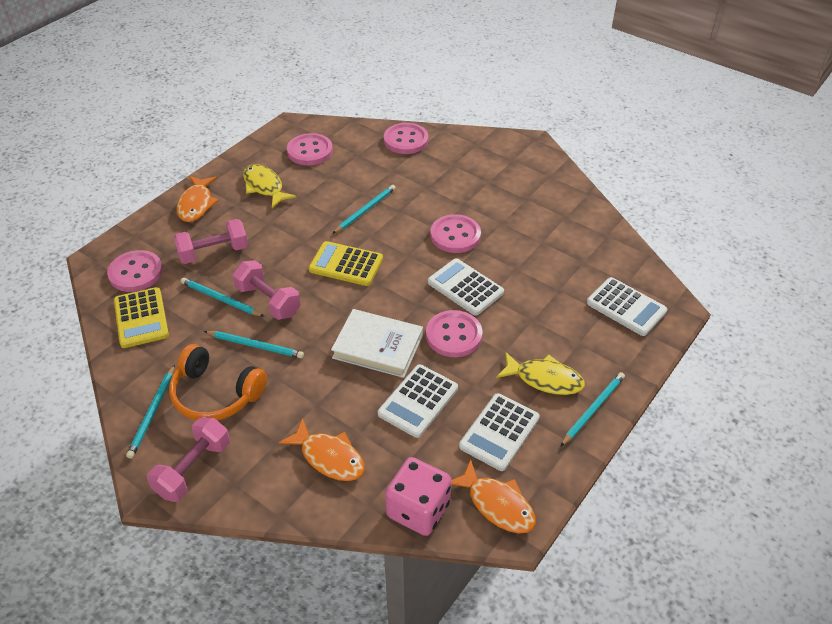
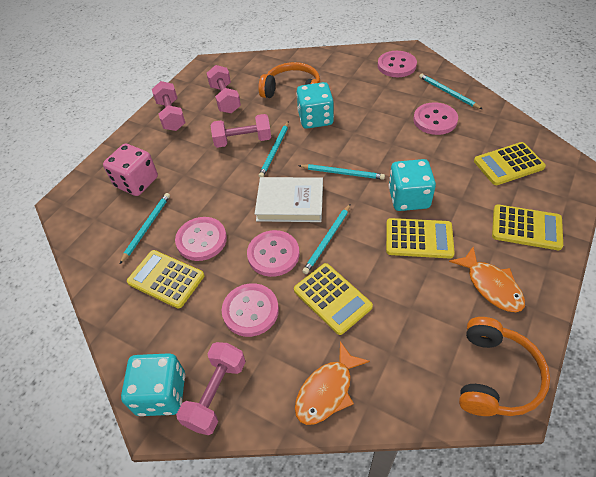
orange fish: [176,176,219,222] [278,418,365,481] [451,459,536,533] = 3 -> [295,341,370,425] [449,247,525,312] = 2
orange headphones: [169,344,267,420] = 1 -> [258,62,320,98] [459,317,550,416] = 2
pink dumbbell: [147,417,230,502] [174,219,248,264] [232,260,301,320] = 3 -> [152,81,185,131] [176,342,245,435] [206,65,241,113] [211,114,271,148] = 4
turquoise dice: none = 0 -> [121,353,185,416] [296,82,334,129] [389,159,436,211] = 3
white calculator: [378,364,458,438] [428,258,504,316] [459,393,540,471] [587,277,668,336] = 4 -> none = 0
yellow calculator: [114,287,169,348] [309,241,383,286] = 2 -> [127,250,204,309] [294,263,373,335] [386,218,455,259] [474,142,546,185] [492,204,563,250] = 5
yellow fish: [243,164,296,208] [496,352,585,395] = 2 -> none = 0

